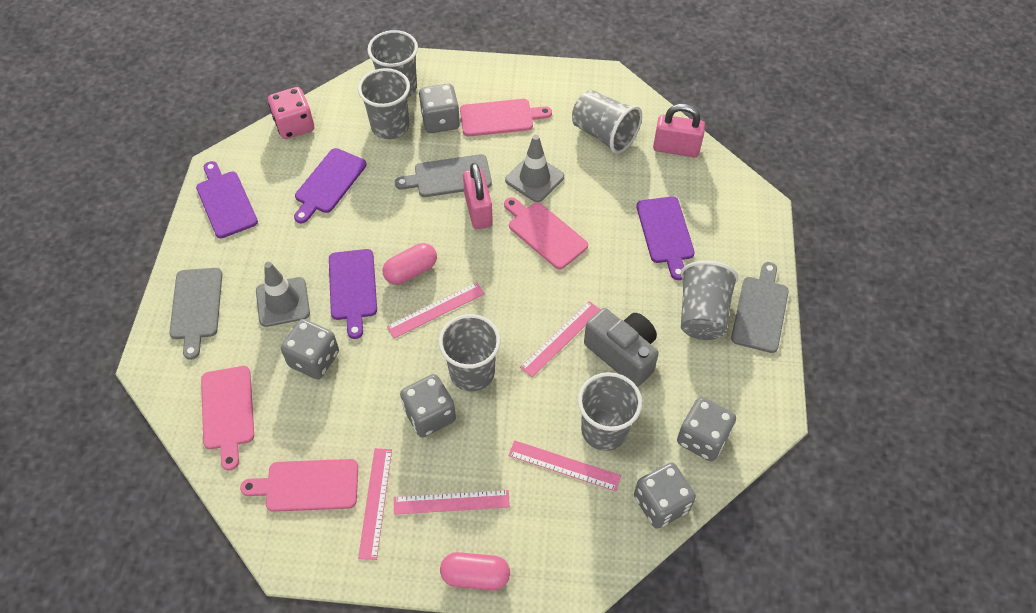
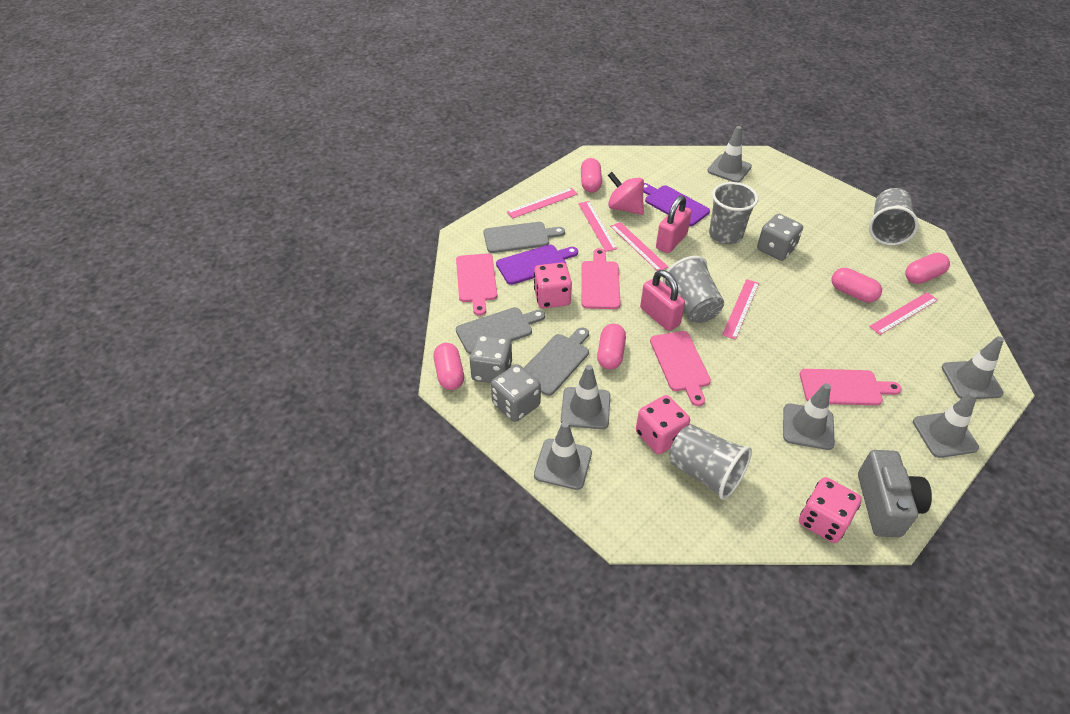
grey cup: [358,68,410,139] [367,30,418,97] [439,314,500,391] [572,90,642,154] [578,372,642,451] [681,261,738,340] = 6 -> [663,256,724,323] [669,424,752,500] [709,182,758,244] [869,188,919,246] = 4
grey dice: [281,319,339,379] [400,374,456,437] [419,84,460,133] [634,462,696,529] [677,397,736,461] = 5 -> [469,334,512,383] [491,364,541,422] [757,214,803,261] = 3
grey traffic cone: [256,262,310,327] [505,135,564,202] = 2 -> [534,421,592,490] [561,365,610,429] [707,126,752,183] [783,383,835,450] [913,391,979,458] [942,336,1004,399] = 6
pink capsule: [382,243,437,285] [440,552,510,590] = 2 -> [434,343,464,390] [581,158,602,193] [597,324,626,370] [832,268,882,303] [905,253,950,284] = 5
pink dice: [268,87,314,139] = 1 -> [534,263,572,308] [636,395,690,454] [799,477,862,543] = 3
pink spinning top: none = 0 -> [608,172,644,215] = 1
purple cutting board: [196,161,258,238] [294,148,367,223] [329,249,377,339] [636,196,695,280] = 4 -> [496,244,578,285] [643,183,710,226] = 2

